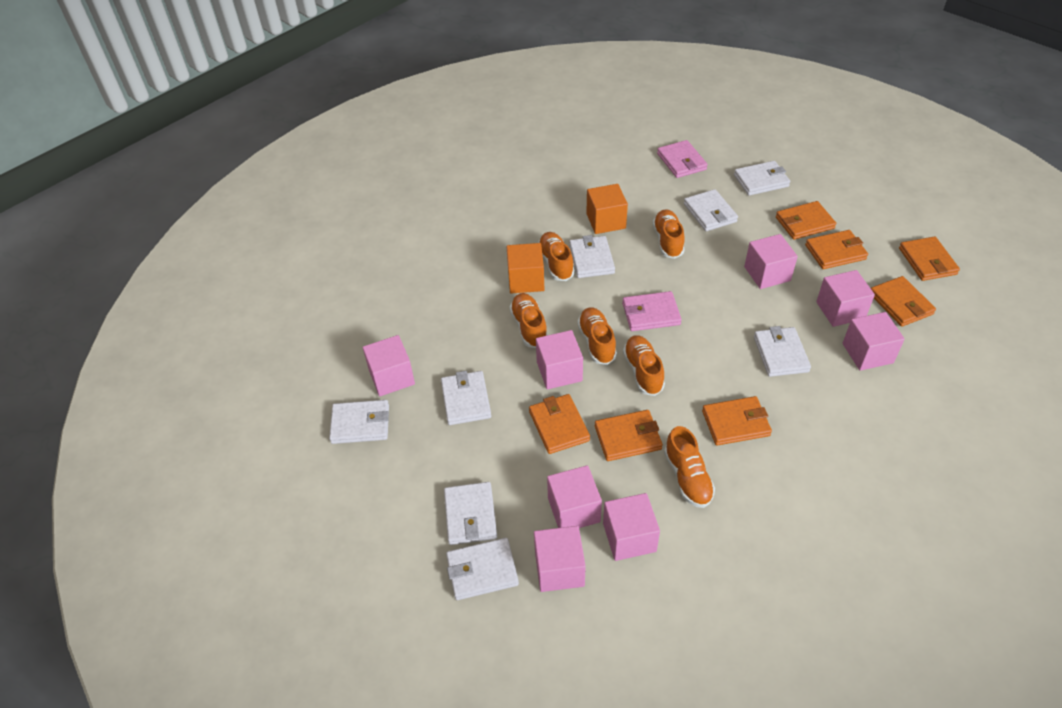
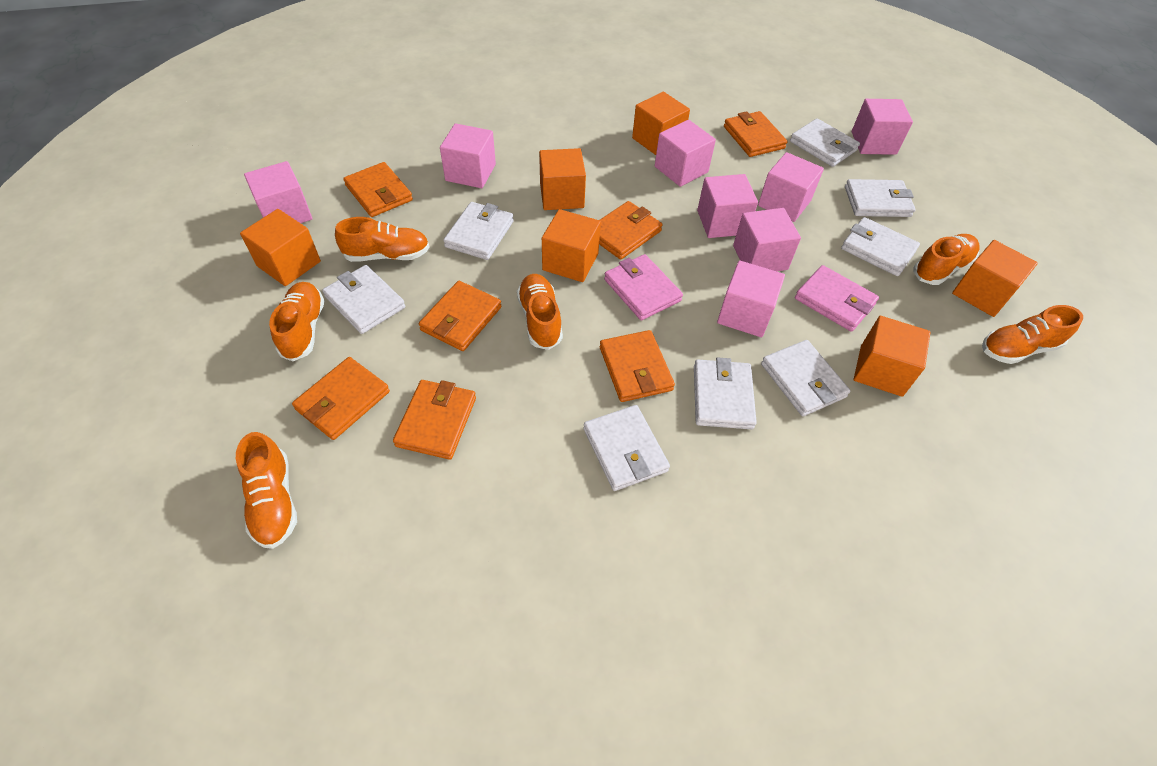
orange cube: [507,243,544,294] [586,184,628,234] = 2 -> [240,209,321,286] [539,148,586,210] [542,209,601,282] [632,92,690,155] [854,316,930,397] [952,240,1038,317] = 6

